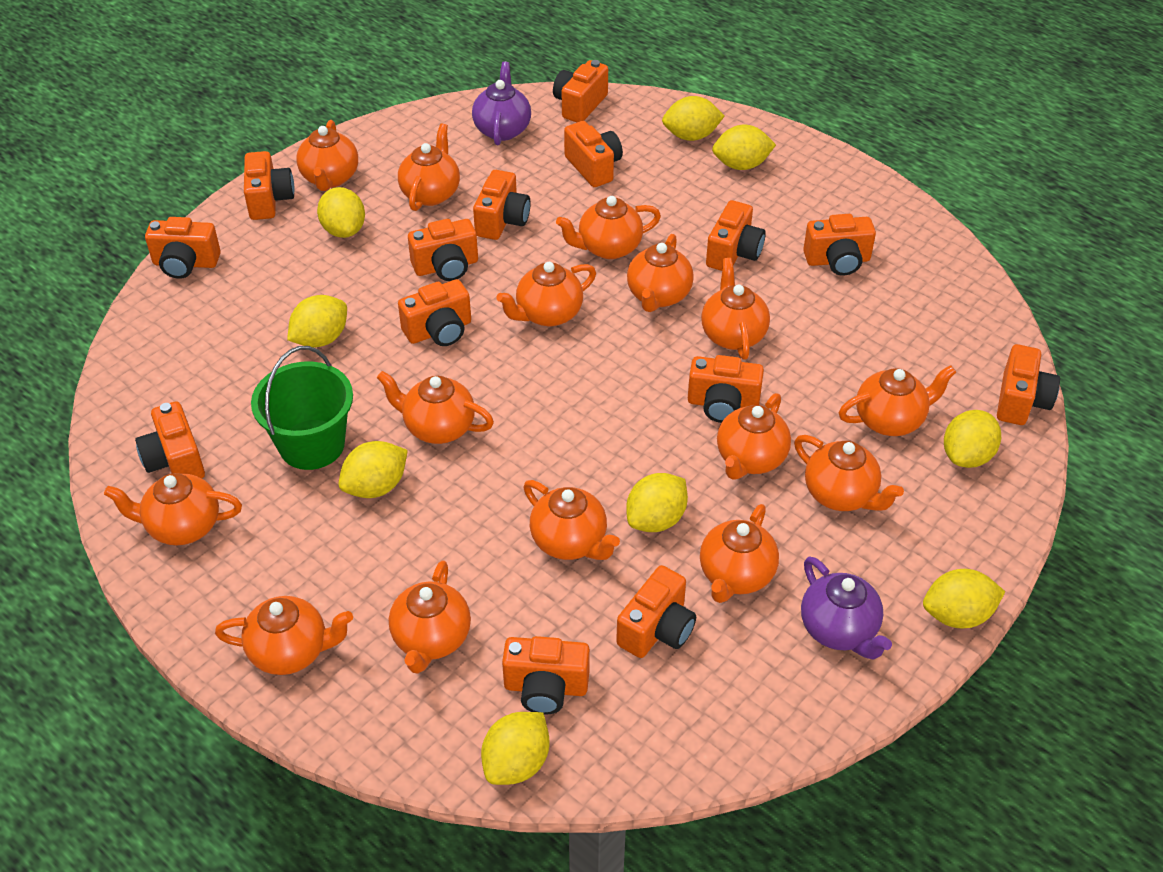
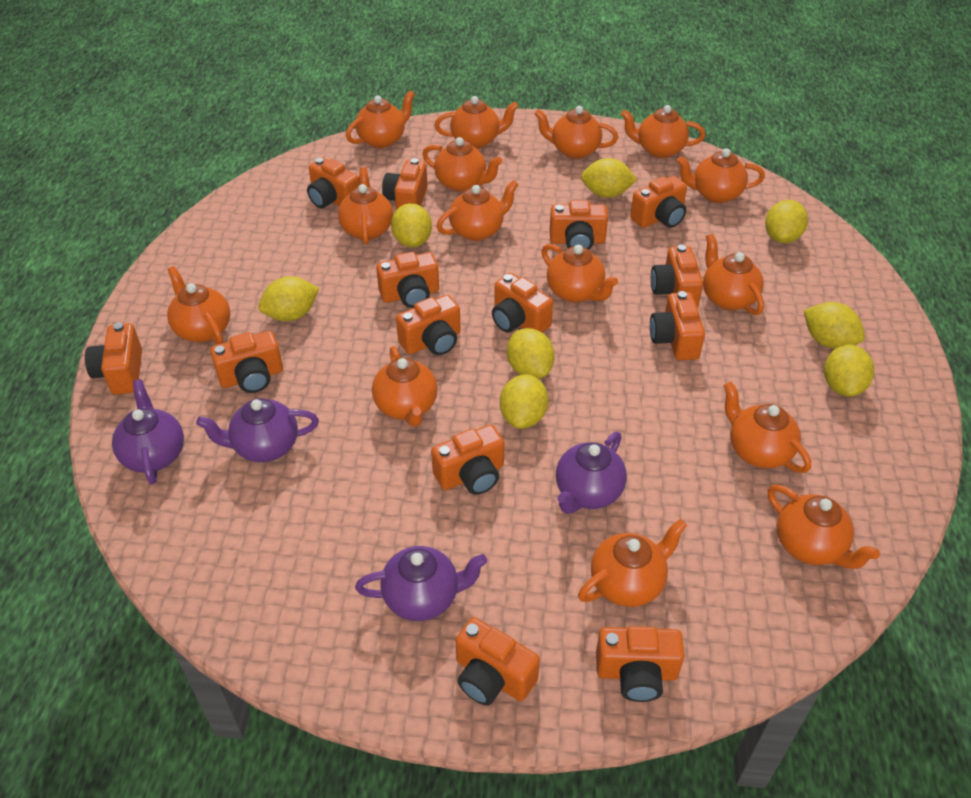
green bucket: [251,346,353,470] = 1 -> none = 0
purple teapot: [472,62,531,145] [801,556,892,660] = 2 -> [112,379,184,485] [196,398,319,462] [355,546,488,621] [556,432,627,514] = 4
yellow lemon: [287,295,347,348] [317,187,365,238] [339,441,408,498] [481,712,550,785] [626,473,688,532] [662,96,725,141] [712,125,776,170] [923,569,1005,628] [944,410,1001,468] = 9 -> [259,276,319,321] [391,203,432,248] [500,374,548,429] [507,328,555,378] [581,158,637,198] [765,200,808,243] [803,302,865,349] [824,345,874,397] = 8

